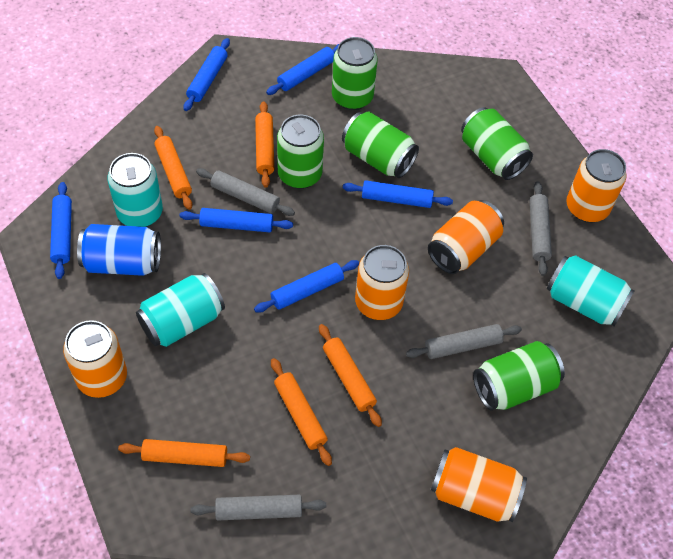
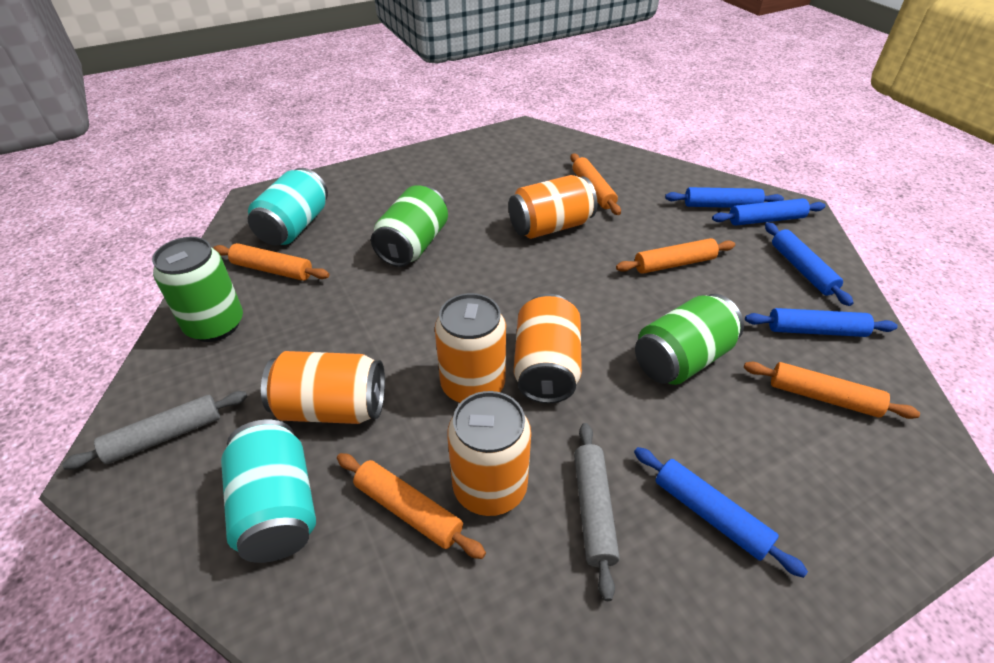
blue can: [77,224,161,276] = 1 -> none = 0
blue rolling pin: [50,182,72,279] [180,208,293,232] [183,38,230,111] [254,260,359,313] [266,44,339,95] [343,180,453,208] = 6 -> [634,447,808,578] [665,187,784,208] [712,198,826,226] [745,308,898,337] [765,222,853,306] = 5
green can: [277,115,324,189] [332,37,378,110] [342,112,419,178] [461,107,533,180] [473,341,565,410] = 5 -> [152,237,243,342] [371,185,448,267] [635,294,744,385] = 3
grey rolling pin: [191,495,326,521] [196,168,295,216] [406,324,522,359] [530,182,552,276] = 4 -> [62,391,247,470] [574,423,619,601] = 2
turquoise can: [108,153,163,227] [136,273,225,347] [547,255,635,326] = 3 -> [221,420,316,563] [248,168,328,245] = 2

